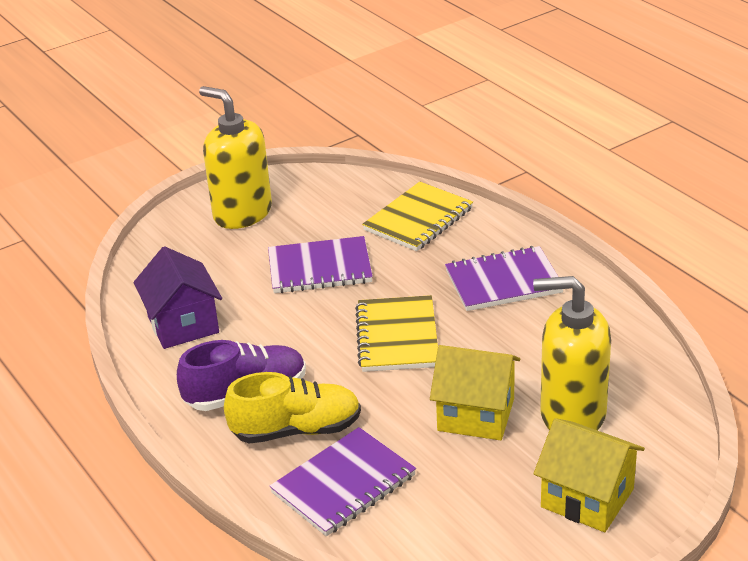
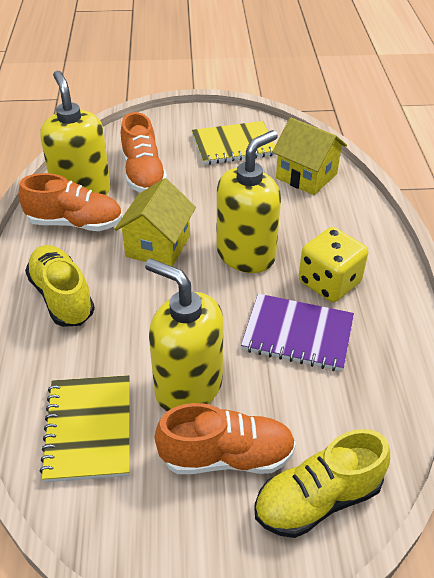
orange shoe: none = 0 -> [19,173,122,231] [121,112,167,193] [155,403,296,474] = 3
purple house: [133,246,222,349] = 1 -> none = 0
purple notebook: [268,236,373,293] [269,427,416,536] [445,246,563,311] = 3 -> [241,294,354,372] = 1
purple shoe: [177,340,306,411] = 1 -> none = 0
yellow dice: none = 0 -> [299,227,368,302] = 1
yellow shoe: [224,372,361,444] = 1 -> [25,245,95,327] [254,429,390,538] = 2
yellow soap dispenser: [199,86,272,229] [533,276,611,431] = 2 -> [40,71,111,195] [145,258,224,411] [216,130,281,273] = 3

